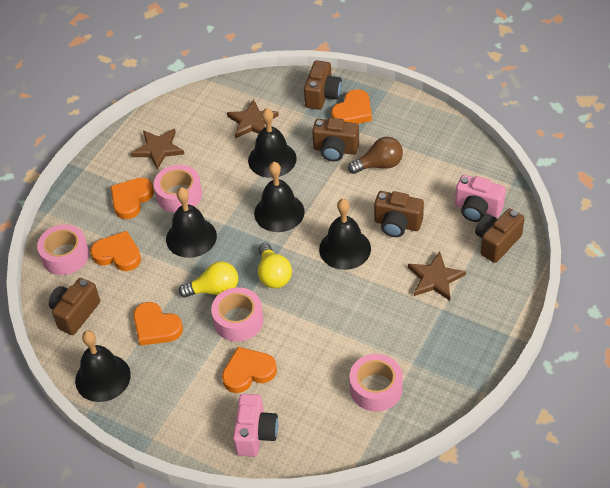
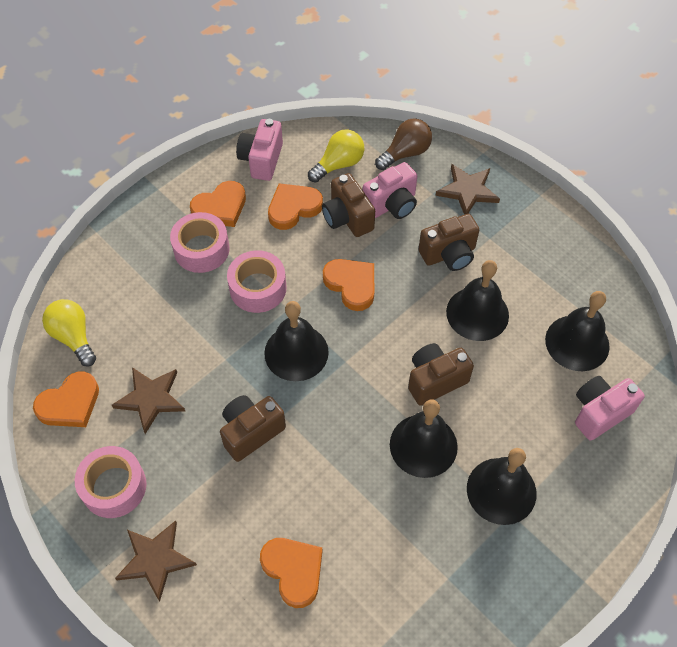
brown camera: [49,278,100,335] [304,60,342,110] [312,118,359,161] [374,191,424,237] [475,208,525,263] = 5 -> [220,395,286,462] [322,173,375,237] [408,343,474,406] [419,214,479,271] = 4
pink camera: [233,394,278,457] [455,175,506,222] = 2 -> [236,119,283,181] [363,162,417,219] [575,376,645,440] = 3
pink tape: [37,224,89,275] [154,165,202,213] [211,287,264,342] [349,354,403,412] = 4 -> [75,446,147,518] [170,212,230,273] [227,250,287,313] = 3

